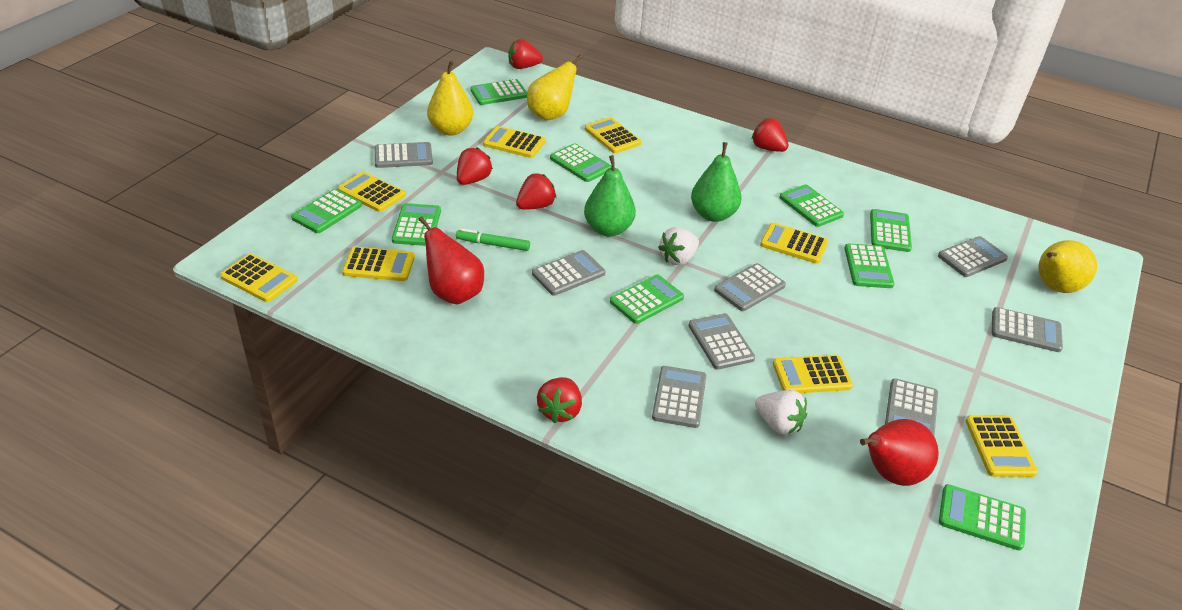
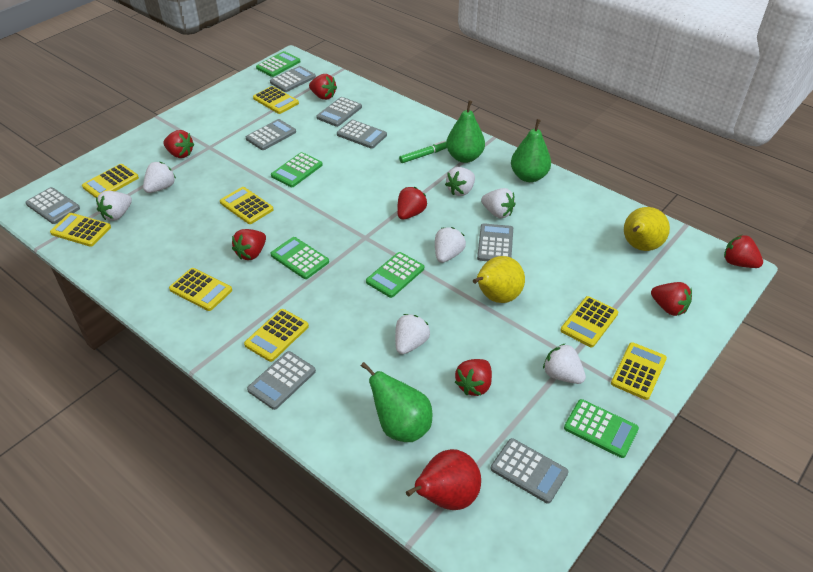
green calculator: [291,189,362,233] [392,203,441,246] [470,79,527,105] [550,143,611,182] [610,274,684,324] [779,184,844,227] [844,243,894,288] [870,209,912,252] [939,484,1026,551] = 9 -> [256,51,301,77] [271,152,323,187] [271,237,329,279] [366,252,424,298] [564,399,639,458] = 5
green pear: [584,155,636,237] [691,142,742,222] = 2 -> [361,362,432,442] [446,100,485,163] [511,119,551,182] = 3
red pear: [418,216,484,304] [860,419,939,486] = 2 -> [406,449,481,510] = 1
red strawberry: [457,147,493,185] [509,39,543,69] [516,173,556,210] [537,377,582,423] [752,118,789,152] = 5 -> [163,130,194,158] [232,229,266,260] [309,74,337,100] [397,187,427,220] [455,359,492,396] [651,282,692,316] [724,235,763,268] = 7
white strawberry: [658,227,699,265] [755,390,807,435] = 2 -> [96,191,132,221] [143,162,176,193] [395,314,430,354] [435,227,466,263] [445,167,475,196] [481,188,516,218] [543,343,586,384] = 7
yellow pear: [427,61,473,135] [527,55,582,120] [1038,240,1097,293] = 3 -> [473,256,525,303] [624,207,670,251] = 2

